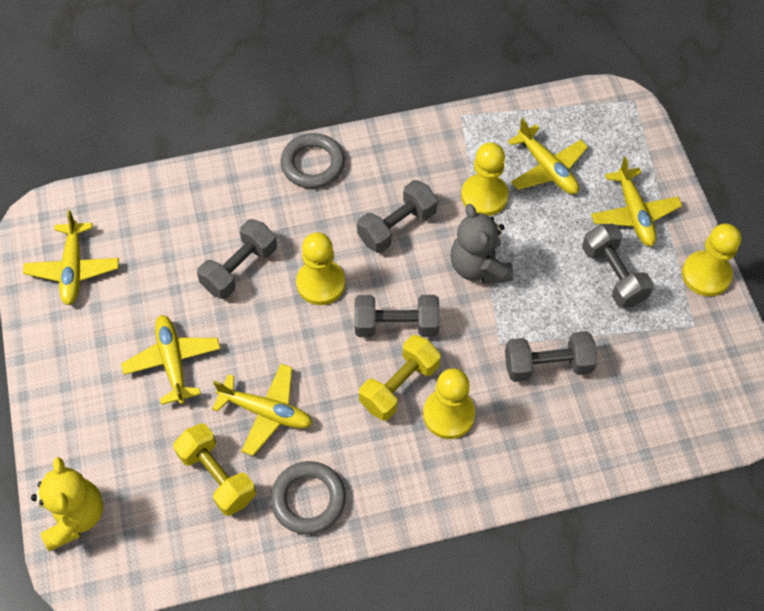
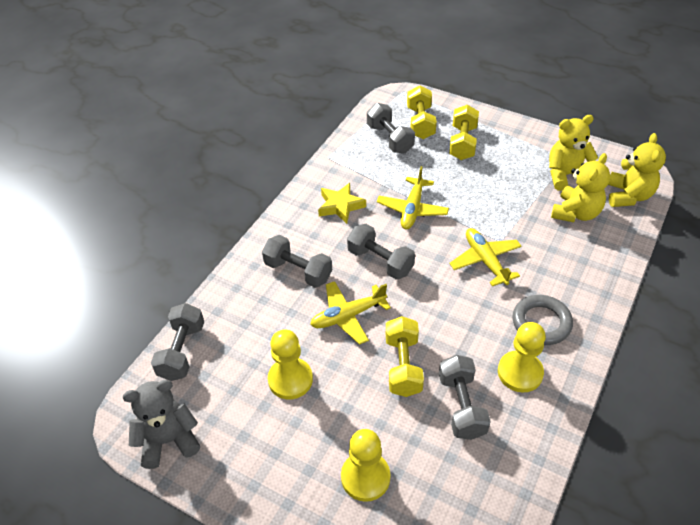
grey ring: [271,461,346,534] [281,133,345,189] = 2 -> [512,295,573,345] = 1
yellow dumbbell: [173,423,256,516] [359,335,441,421] = 2 -> [386,316,424,397] [407,86,437,139] [449,105,479,160] = 3
yellow pawn: [296,232,345,305] [423,368,475,439] [461,143,509,216] [682,224,741,296] = 4 -> [268,330,313,399] [341,429,390,502] [498,322,546,393] = 3
yellow plane: [23,210,119,305] [121,315,221,405] [212,364,312,456] [508,118,588,194] [591,157,682,246] = 5 -> [310,281,391,345] [377,166,449,229] [449,228,522,286] = 3
yellow star: none = 0 -> [318,183,366,224] = 1
yellow teddy bear: [31,457,103,551] = 1 -> [549,115,598,190] [551,153,610,222] [608,133,666,207] = 3

